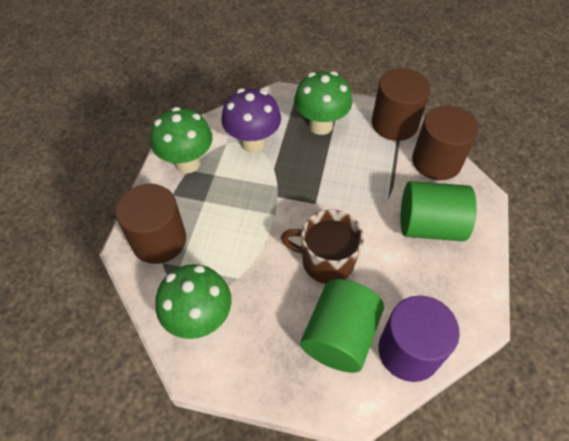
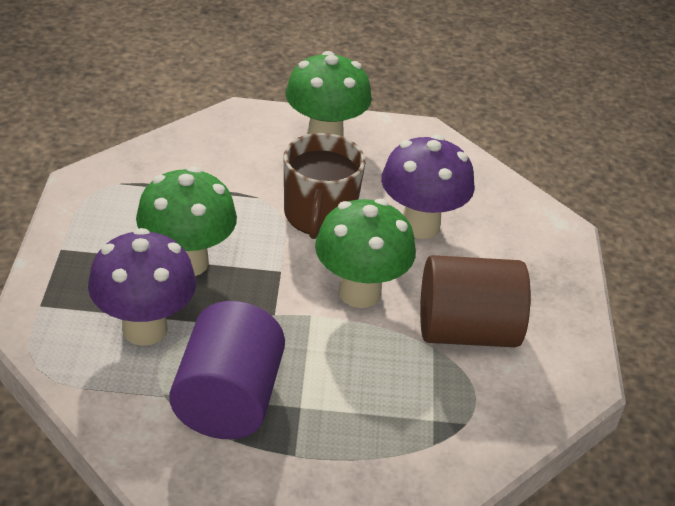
brown cylinder: [116,184,186,264] [372,68,430,141] [412,105,478,181] = 3 -> [420,255,531,347] = 1
green cylinder: [301,279,384,373] [400,181,477,241] = 2 -> none = 0
purple mushroom: [222,88,281,153] = 1 -> [88,228,196,346] [381,135,475,239] = 2

